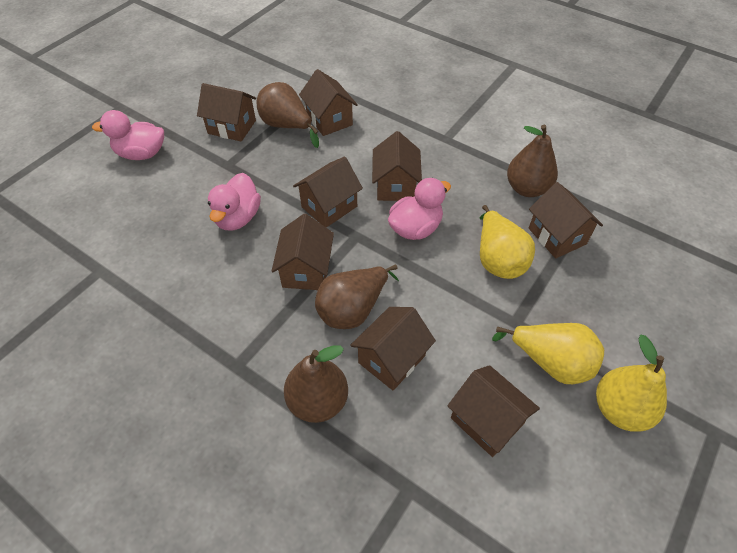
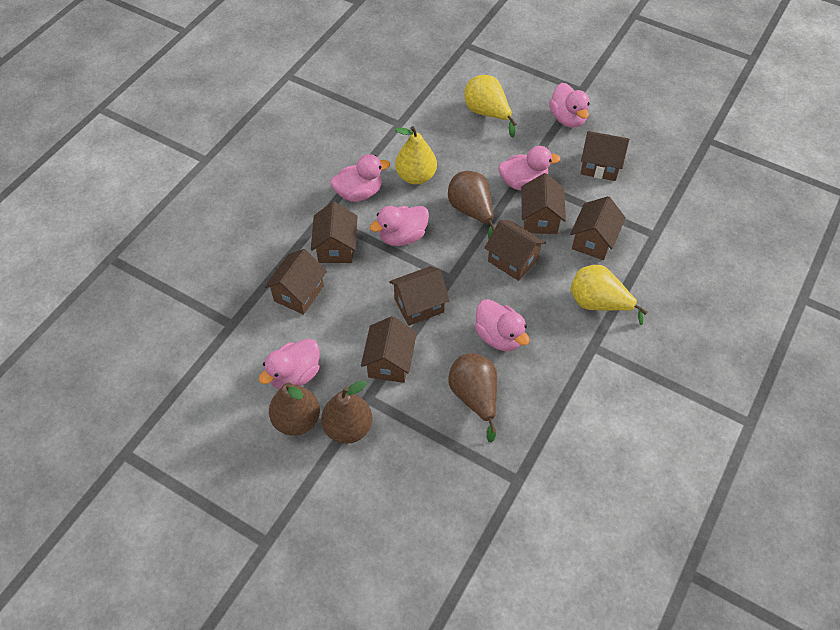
pink duck: [92,110,164,160] [208,173,261,230] [388,178,451,240] = 3 -> [259,338,320,390] [330,154,390,202] [370,206,429,246] [475,299,530,351] [498,146,560,190] [549,83,590,128] = 6

